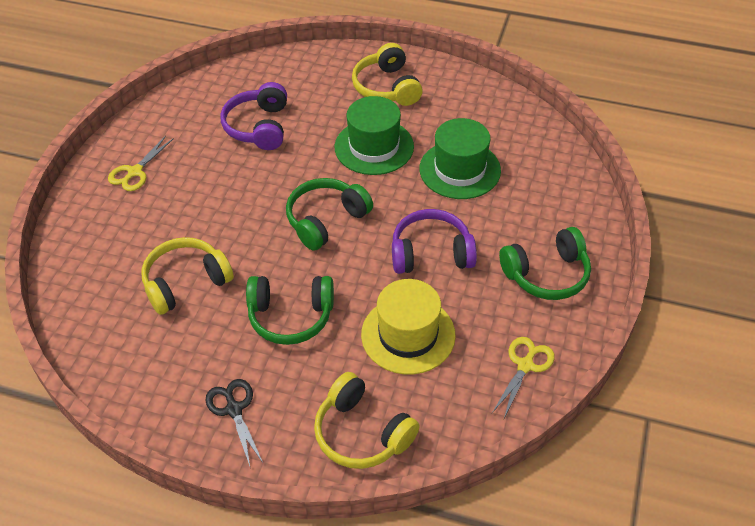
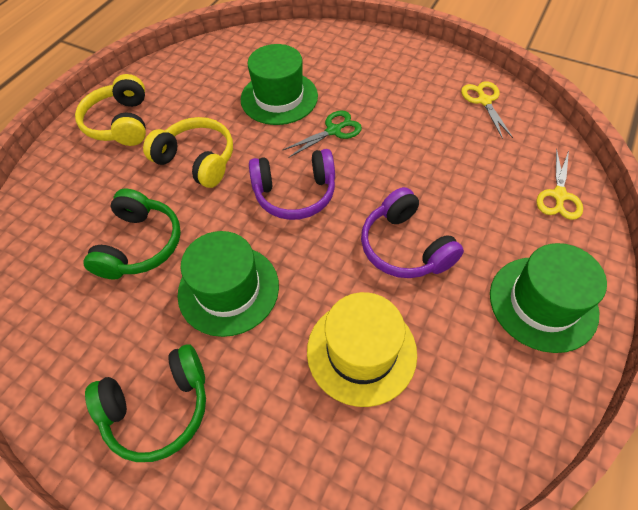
black scissors: [205,379,263,466] = 1 -> none = 0
green hat: [335,96,414,175] [419,118,501,199] = 2 -> [177,231,279,337] [241,44,318,125] [490,243,607,353] = 3
green headphones: [246,276,334,345] [286,178,373,251] [499,227,591,300] = 3 -> [84,189,181,279] [85,344,206,462] = 2
green scissors: none = 0 -> [283,111,362,158] = 1
yellow headphones: [141,237,234,315] [314,372,420,469] [352,43,423,106] = 3 -> [75,74,146,146] [143,117,233,188] = 2

